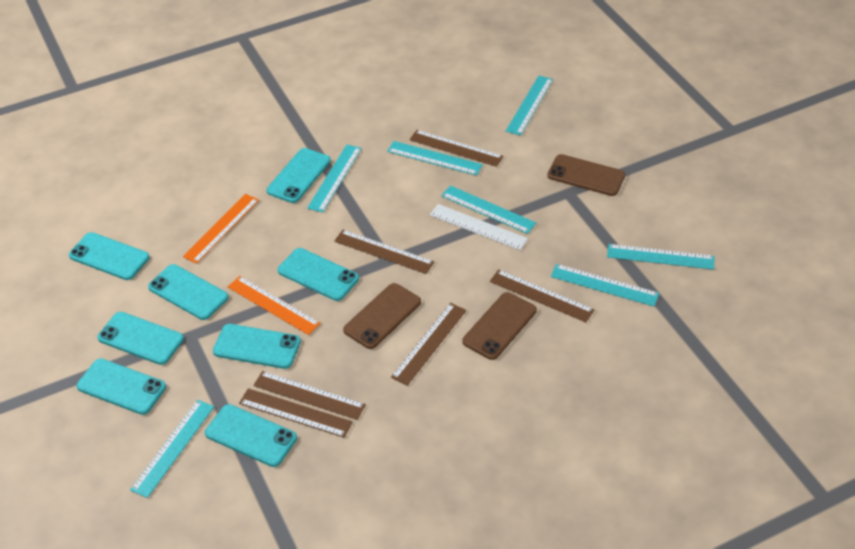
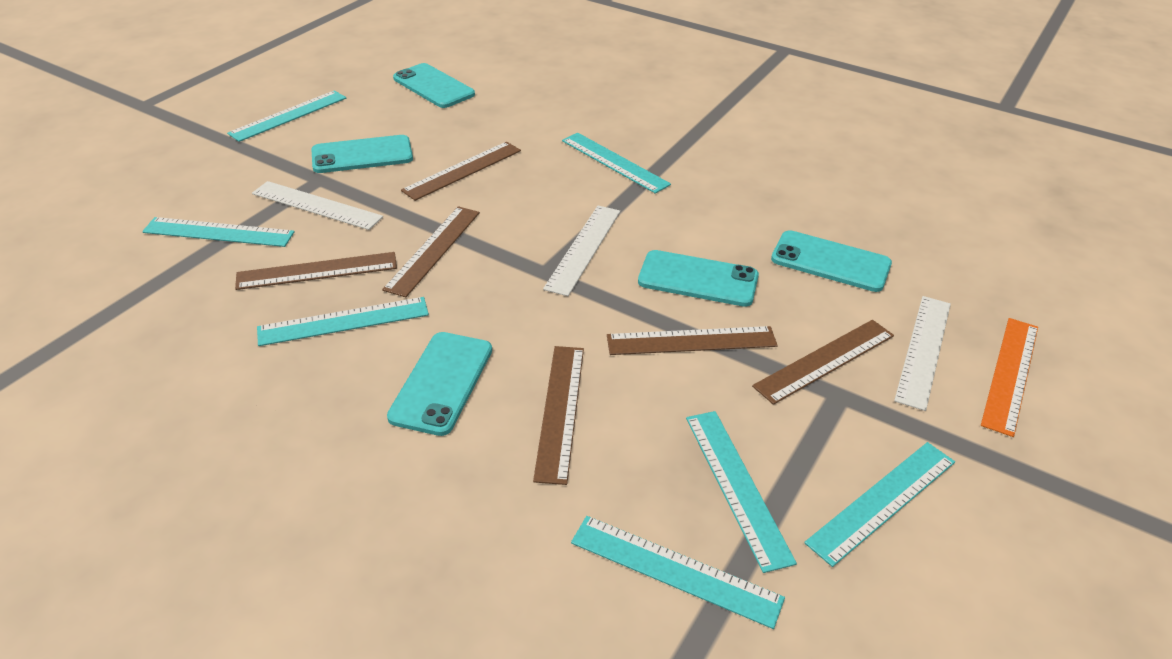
brown phone: [343,283,421,349] [462,292,537,360] [547,154,625,196] = 3 -> none = 0
orange ruler: [183,194,259,264] [228,276,321,335] = 2 -> [981,318,1038,437] = 1
turquoise phone: [69,232,150,280] [77,358,166,415] [97,312,184,365] [148,264,229,320] [205,404,297,467] [213,324,301,369] [266,148,331,203] [278,248,359,301] = 8 -> [311,135,413,173] [387,332,492,436] [393,63,475,108] [638,250,759,307] [771,230,892,292] = 5
white ruler: [430,204,528,250] = 1 -> [252,181,383,230] [543,205,620,296] [894,296,951,411] = 3

